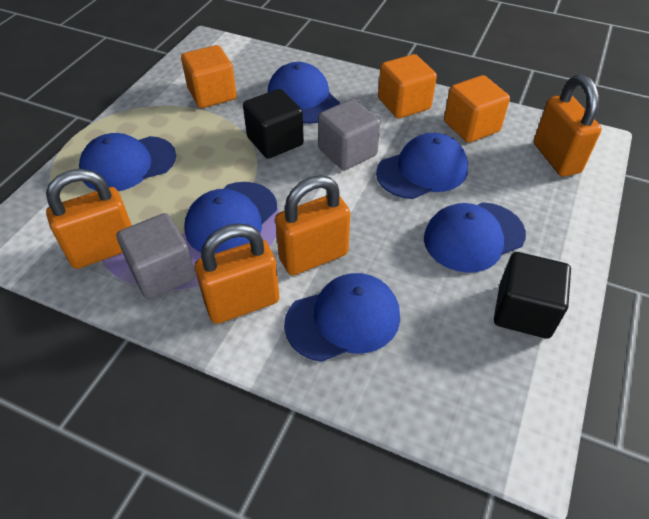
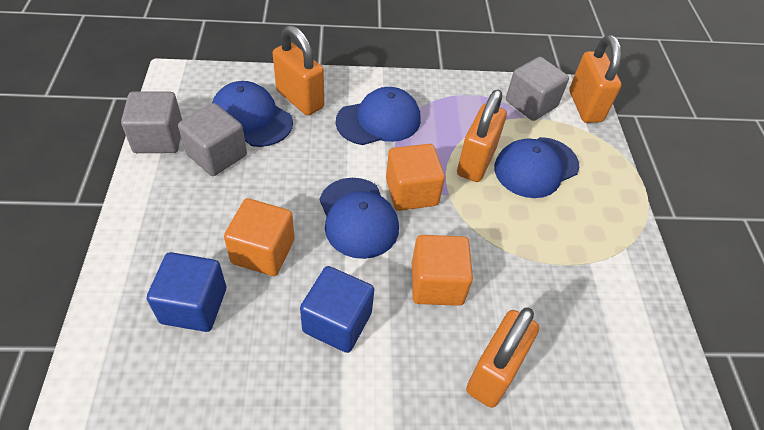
black cube: [243,89,304,159] [494,252,571,339] = 2 -> none = 0
blue cap: [79,133,176,191] [184,182,277,254] [268,62,340,124] [284,273,400,362] [376,133,468,199] [424,202,526,273] = 6 -> [212,81,293,147] [319,178,399,259] [336,87,421,145] [494,137,579,198] = 4
blue cube: none = 0 -> [147,252,226,332] [300,266,374,353] = 2
grey cube: [116,213,196,299] [318,99,380,170] = 2 -> [121,92,182,153] [178,103,247,176] [506,57,569,121] = 3

